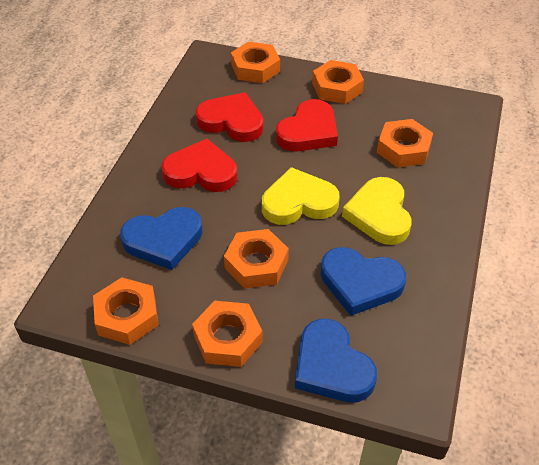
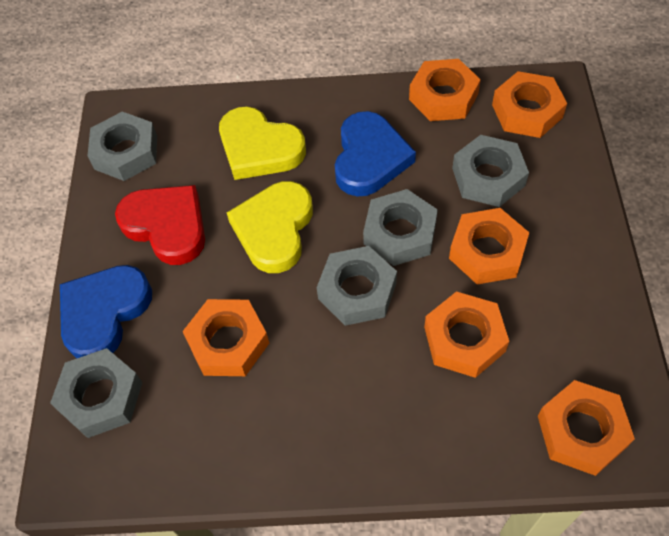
blue heart: [120,207,203,270] [295,319,377,403] [320,247,406,316] = 3 -> [60,265,152,358] [335,111,416,197] = 2
grey nut: none = 0 -> [50,348,143,438] [87,112,157,181] [317,246,397,326] [363,189,438,266] [452,135,529,207] = 5
red heart: [162,139,237,192] [195,92,264,142] [276,99,338,151] = 3 -> [115,185,205,265] = 1

